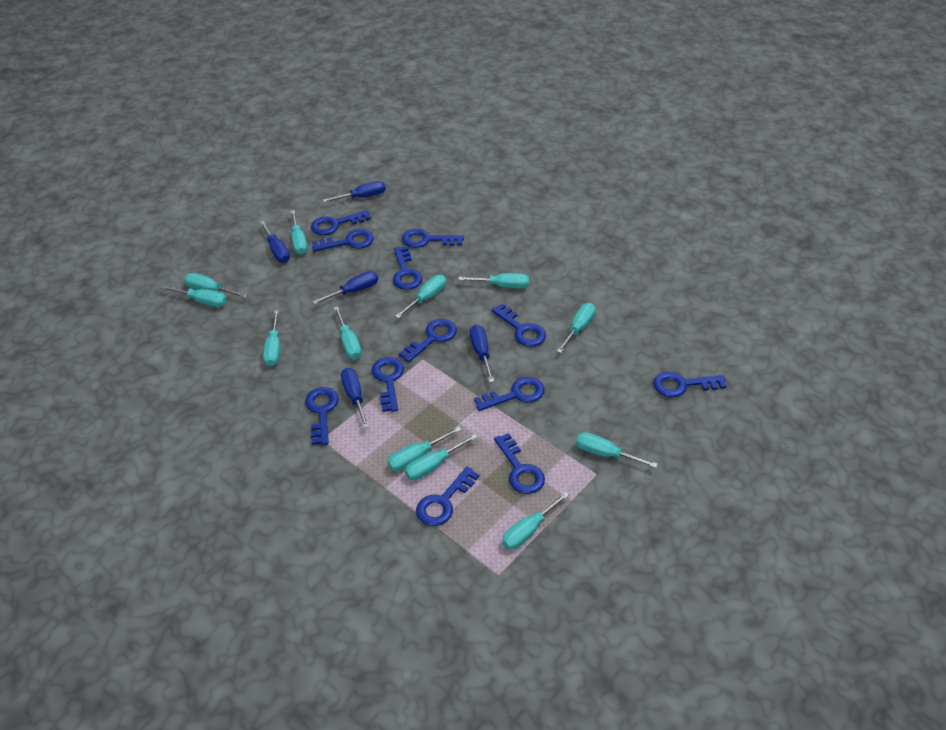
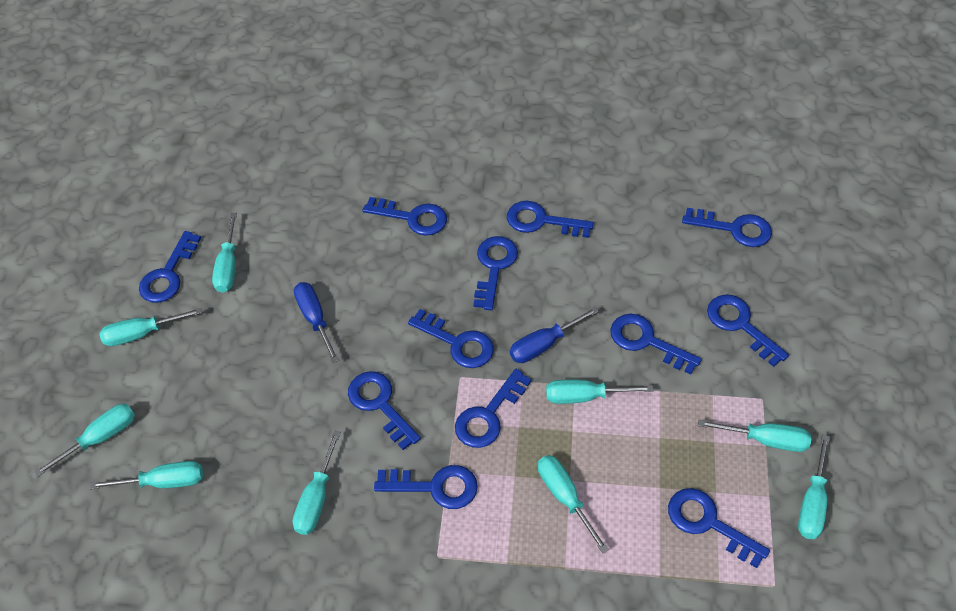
blue screwdriver: [259,221,290,263] [313,271,378,304] [323,181,386,202] [341,368,369,428] [470,325,494,382] = 5 -> [294,282,339,363] [510,307,599,363] = 2
turquoise screwdriver: [161,285,227,307] [184,273,247,298] [263,310,280,366] [290,210,308,255] [334,307,362,359] [388,426,461,471] [395,275,446,318] [405,434,478,480] [458,273,529,288] [502,492,569,550] [557,303,596,353] [576,432,658,468] = 12 -> [33,404,135,477] [90,461,203,489] [99,308,202,346] [212,213,237,293] [292,430,341,535] [538,455,609,553] [546,380,653,404] [698,420,812,452] [798,435,830,539] = 9

